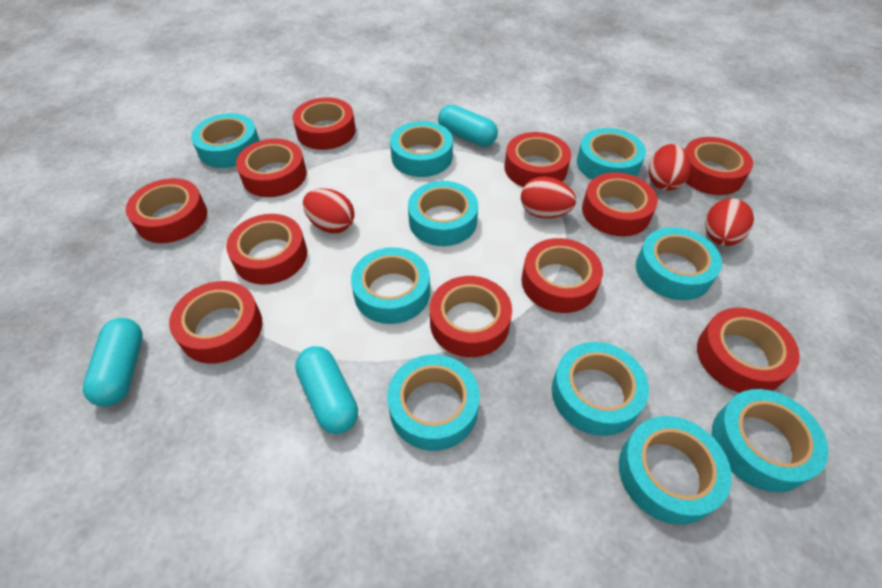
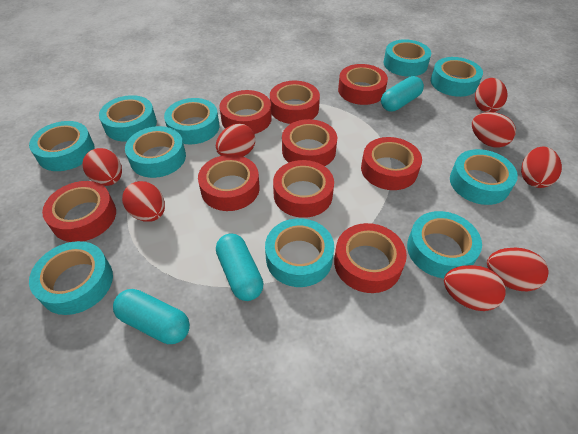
red egg: [303,188,355,233] [521,177,576,218] [649,144,691,191] [705,198,754,246] = 4 -> [82,148,122,186] [122,181,165,222] [216,124,255,156] [444,265,506,311] [472,112,516,148] [475,78,508,112] [487,248,549,292] [521,147,562,188] = 8
red tape: [126,178,207,243] [169,281,262,364] [226,214,307,285] [236,139,307,197] [293,97,356,150] [430,276,512,357] [504,132,571,187] [521,238,603,313] [582,172,658,236] [685,137,753,195] [697,308,800,393] = 11 -> [42,181,116,242] [198,155,260,211] [219,90,272,134] [270,81,320,124] [273,160,334,218] [282,119,337,166] [334,223,407,293] [338,64,388,105] [361,137,422,190] = 9

